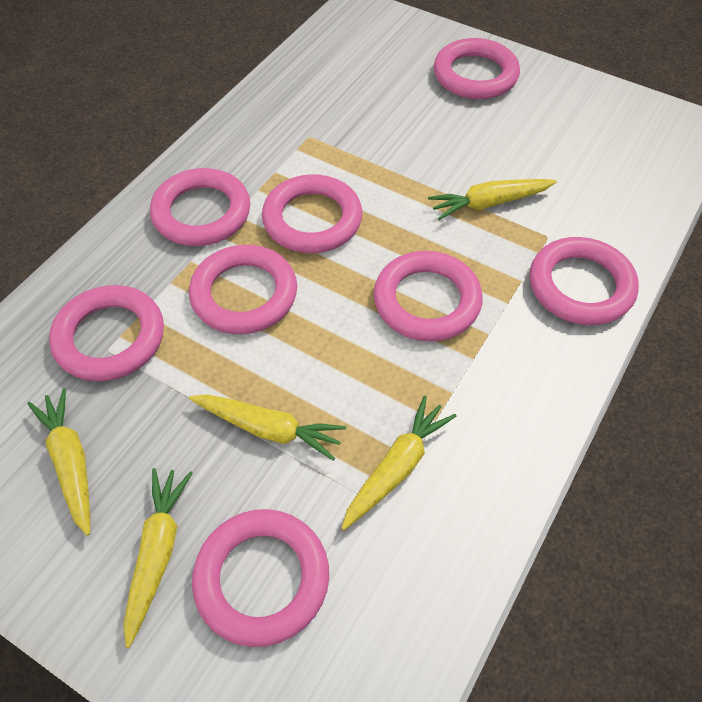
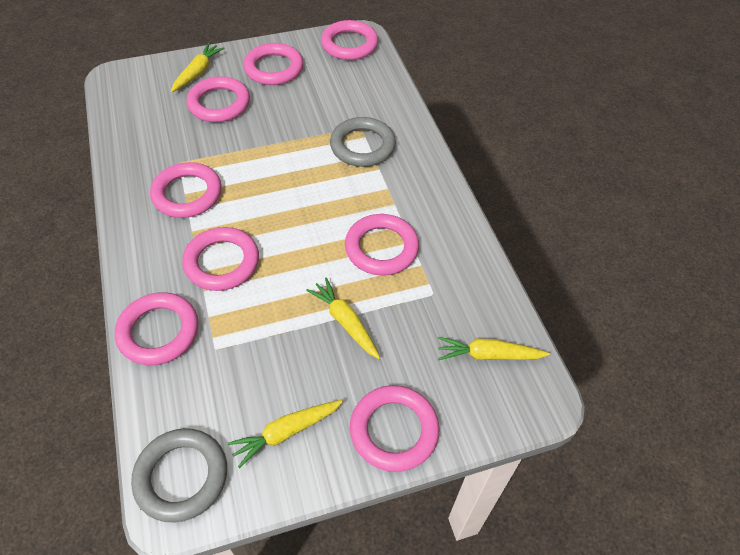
grey ring: none = 0 -> [131,428,227,523] [330,117,396,167] = 2
yellow carrot: [27,388,90,536] [124,468,193,648] [189,394,346,461] [342,396,457,530] [428,179,557,220] = 5 -> [171,43,224,92] [227,400,343,468] [306,278,380,359] [438,337,550,360] = 4

